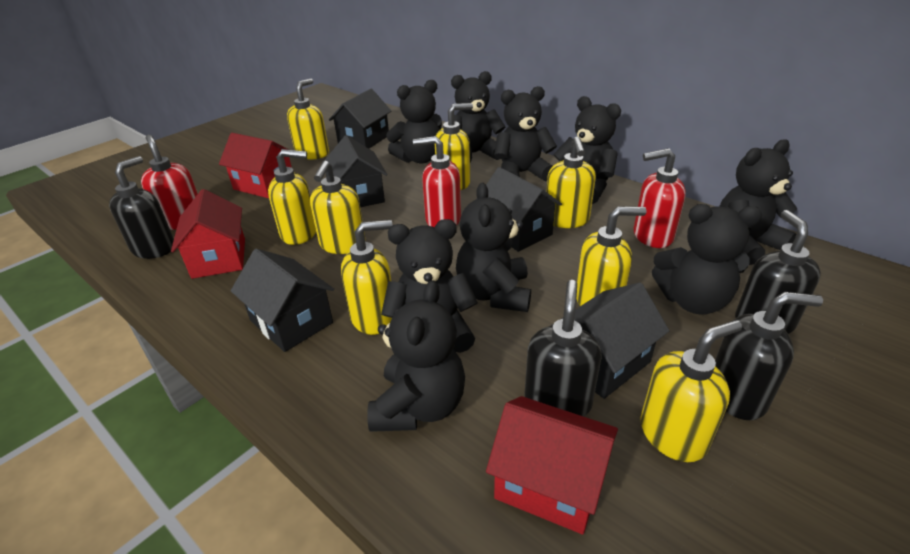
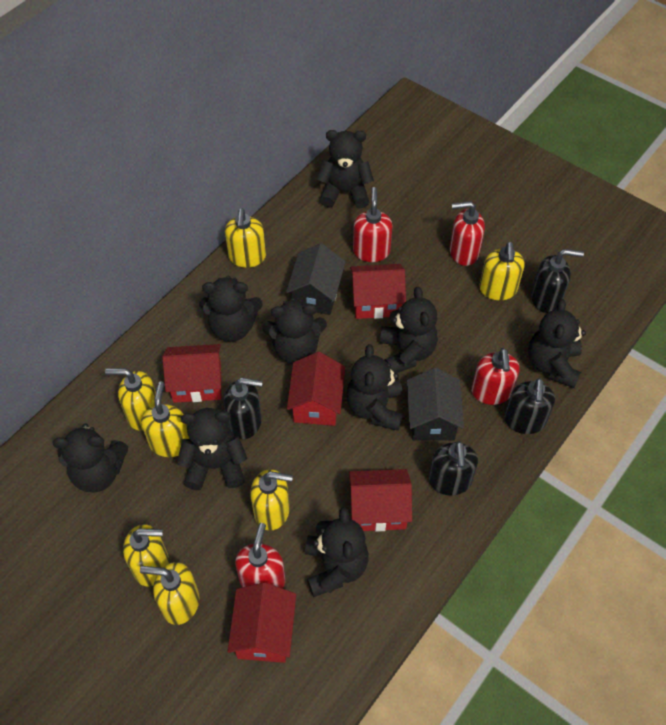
black house: [231,249,334,352] [324,135,387,207] [329,89,391,149] [477,167,562,252] [551,283,669,399] = 5 -> [286,243,346,315] [407,368,464,441] = 2
red house: [171,189,245,279] [219,133,292,198] [486,396,618,534] = 3 -> [162,344,221,403] [227,582,296,663] [287,352,345,426] [349,469,412,532] [350,264,406,319] = 5
red soap dispenser: [141,135,198,230] [413,136,461,228] [633,148,686,248] = 3 -> [235,523,285,589] [353,187,393,262] [450,201,485,266] [471,348,520,405] = 4
yellow soap dispenser: [268,149,316,245] [287,78,329,160] [310,161,366,254] [341,220,392,335] [435,103,473,190] [546,137,596,228] [577,206,646,306] [640,320,742,462] = 8 -> [105,368,156,431] [123,524,169,587] [140,562,199,625] [141,381,189,457] [225,209,266,268] [250,469,293,530] [479,242,525,300] = 7

